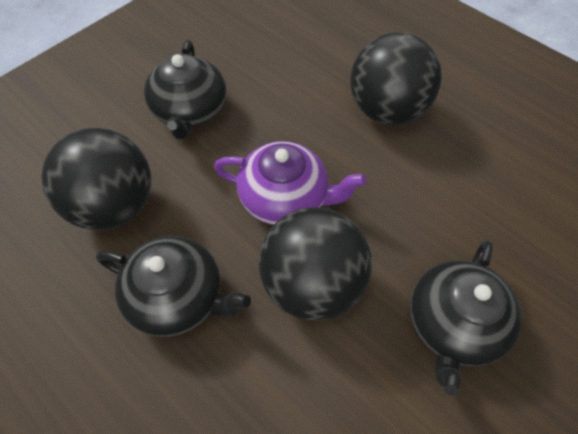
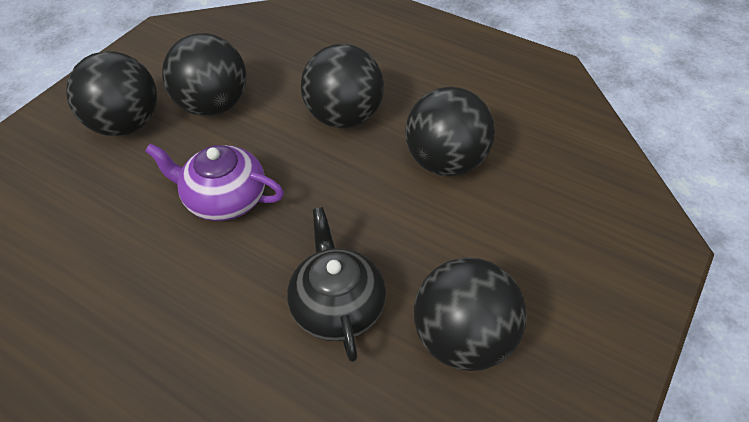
black ball: [41,128,151,230] [259,207,372,321] [350,32,442,125] = 3 -> [66,51,157,136] [162,33,247,117] [301,44,384,128] [405,87,495,176] [414,258,527,371] = 5
black teapot: [96,236,251,337] [144,40,226,139] [411,240,522,395] = 3 -> [287,207,386,362] = 1

